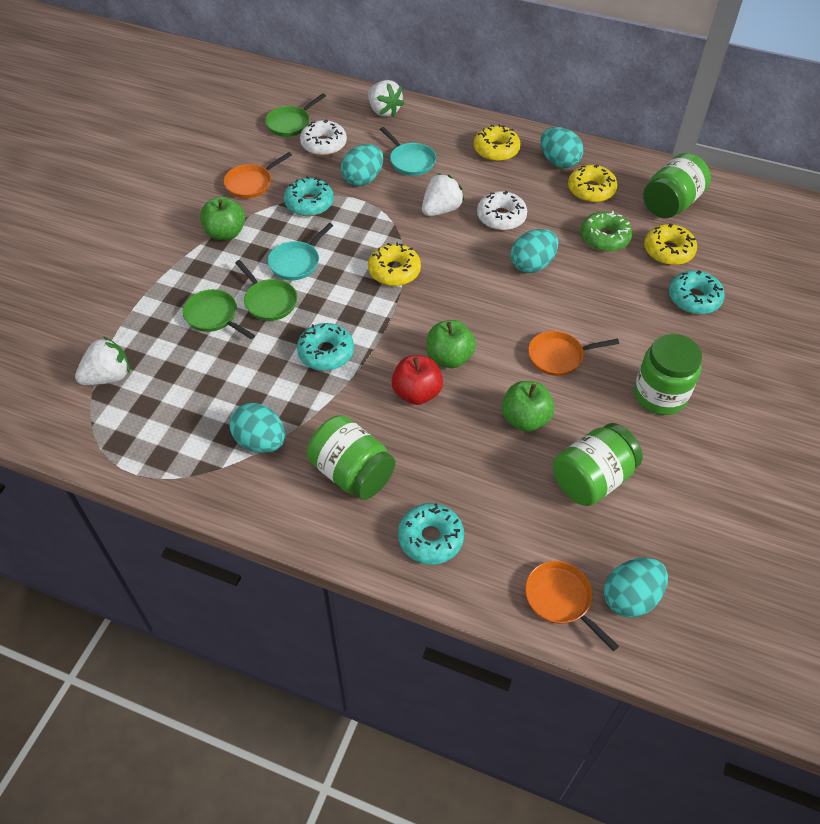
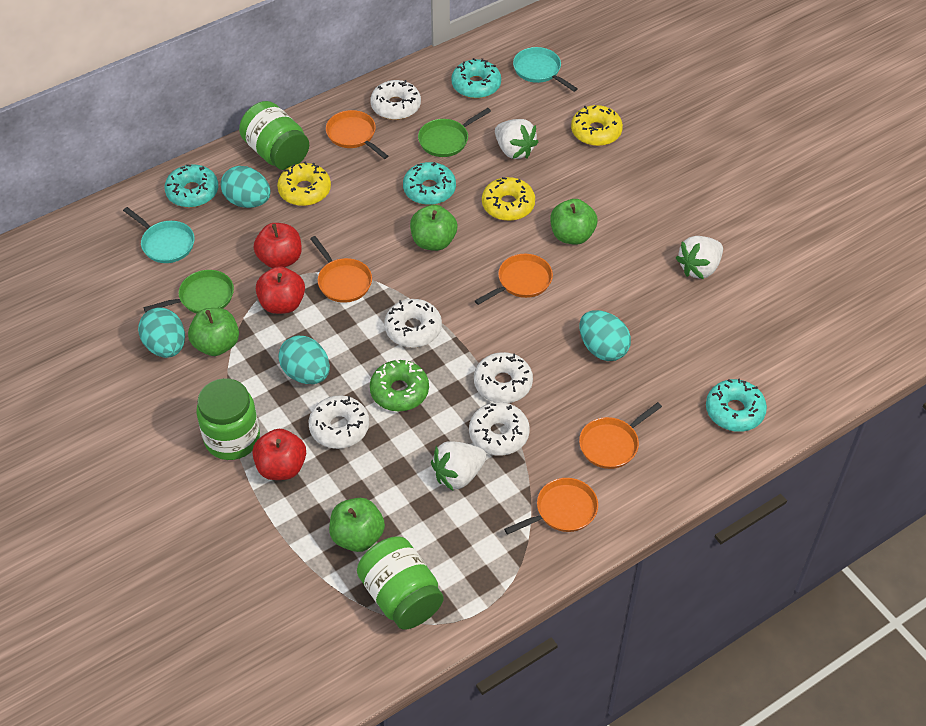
green apple: [200,196,245,240] [426,320,476,368] [502,381,554,432] = 3 -> [188,308,239,356] [329,498,385,552] [410,205,457,251] [550,199,597,245] = 4
green jar: [307,415,395,500] [553,423,643,506] [634,334,702,415] [643,153,711,218] = 4 -> [196,378,260,460] [239,101,309,170] [357,536,443,630] = 3
green pan: [183,289,255,339] [235,260,297,321] [265,93,326,137] = 3 -> [143,270,234,313] [418,108,491,157] = 2
orange pan: [224,152,292,198] [525,561,619,651] [528,331,619,376] = 3 -> [310,236,372,303] [326,110,388,159] [475,254,553,305] [504,478,598,535] [579,402,662,469] = 5
red apple: [392,355,443,405] = 1 -> [252,429,306,480] [254,223,302,268] [256,266,305,314] = 3
turquoise egg: [230,403,285,453] [341,144,383,186] [511,229,558,273] [540,127,583,168] [604,558,668,618] = 5 -> [138,307,185,358] [221,166,271,208] [278,336,330,384] [580,310,631,361] = 4
white donut: [300,119,347,156] [477,191,527,231] = 2 -> [309,395,369,449] [370,80,421,120] [384,299,442,348] [469,402,530,456] [474,352,533,403] = 5
yellow donut: [368,242,421,286] [474,124,521,161] [568,164,618,202] [644,224,697,265] = 4 -> [277,162,331,206] [482,177,535,221] [571,105,623,146] = 3

